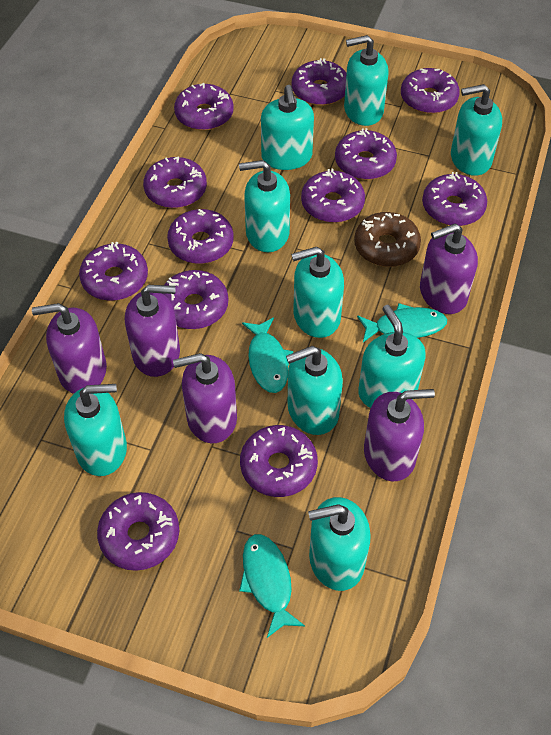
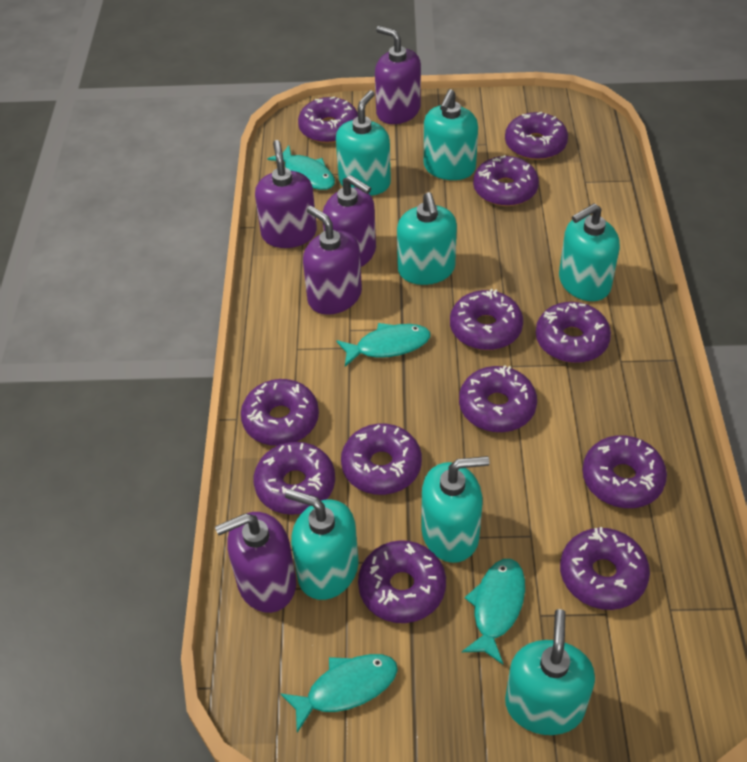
brown donut: [354,212,421,267] = 1 -> none = 0
turquoise fish: [239,534,305,638] [242,317,293,393] [357,303,447,342] = 3 -> [267,145,335,190] [280,654,398,733] [337,323,430,367] [462,559,525,664] = 4
turquoise soap dispenser: [64,384,127,476] [239,160,290,252] [261,85,314,170] [286,346,343,435] [291,247,344,338] [308,497,371,591] [344,35,389,126] [358,305,426,408] [451,84,502,176] = 9 -> [285,489,358,600] [336,90,391,196] [397,192,457,285] [421,456,489,563] [424,89,478,180] [505,609,595,735] [559,204,620,301] = 7

